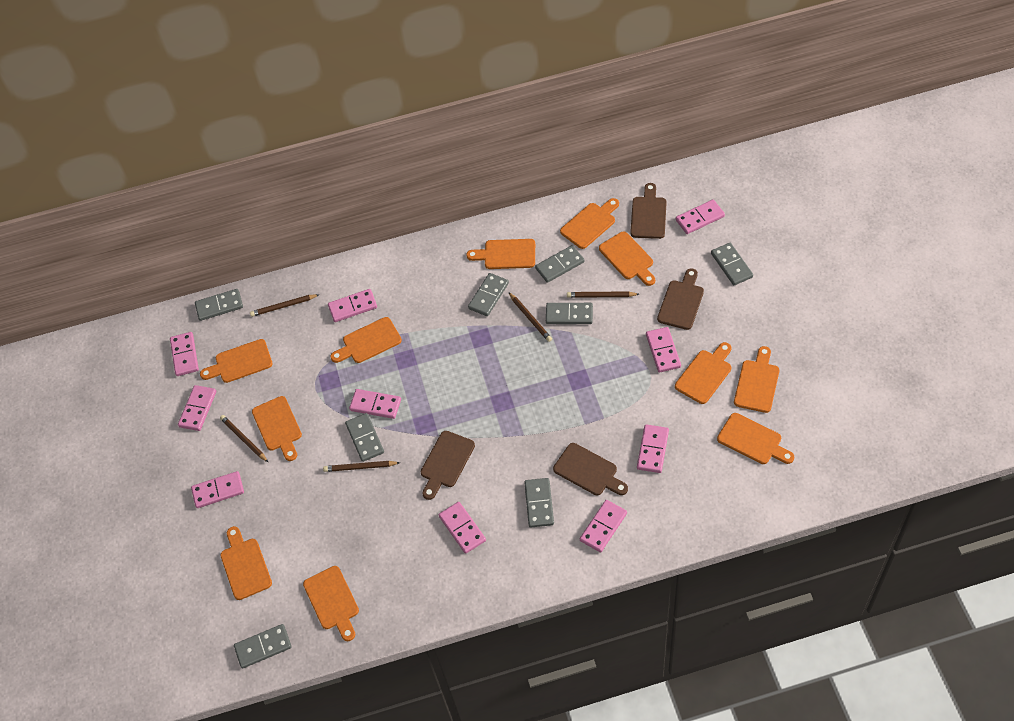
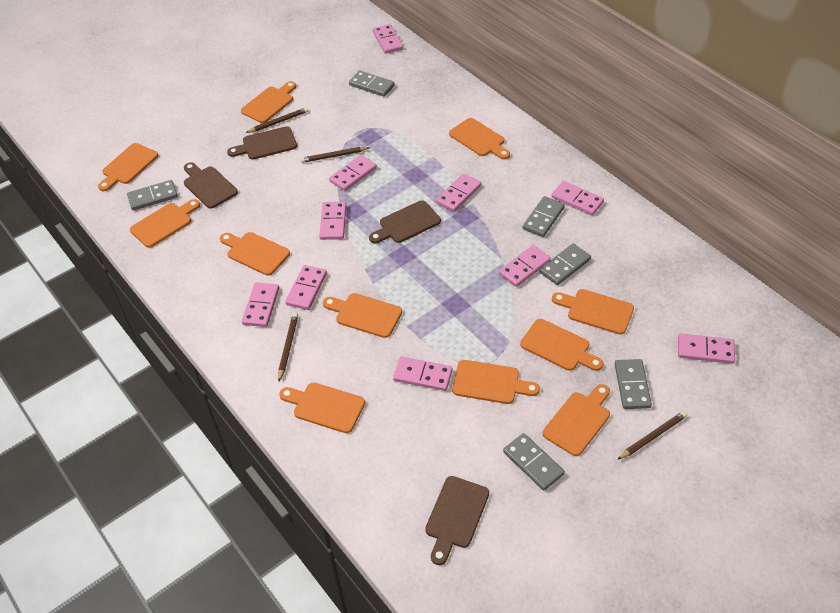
brown pencil: [220,415,268,462] [250,294,320,317] [323,461,400,472] [509,292,552,342] [567,291,639,298] = 5 -> [246,107,308,133] [278,313,298,381] [300,147,370,163] [617,411,687,460] = 4
grey domino: [195,289,243,321] [234,624,291,668] [345,413,384,462] [468,273,509,316] [524,478,554,528] [535,245,584,283] [546,303,593,324] [711,243,753,285] = 8 -> [127,180,178,210] [349,71,395,97] [503,433,565,491] [523,196,565,237] [539,244,591,285] [615,359,652,409] = 6

